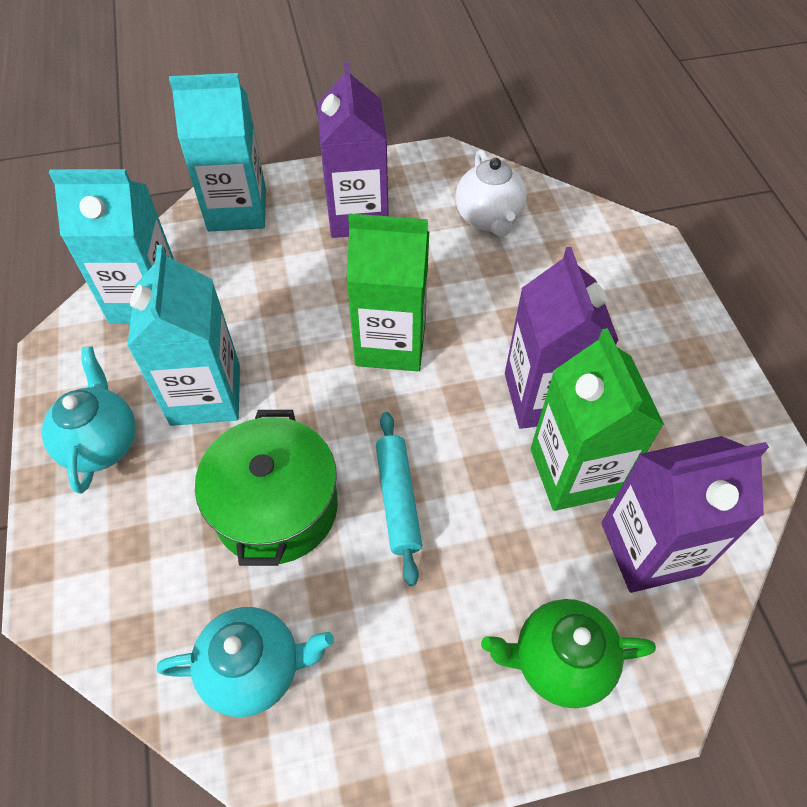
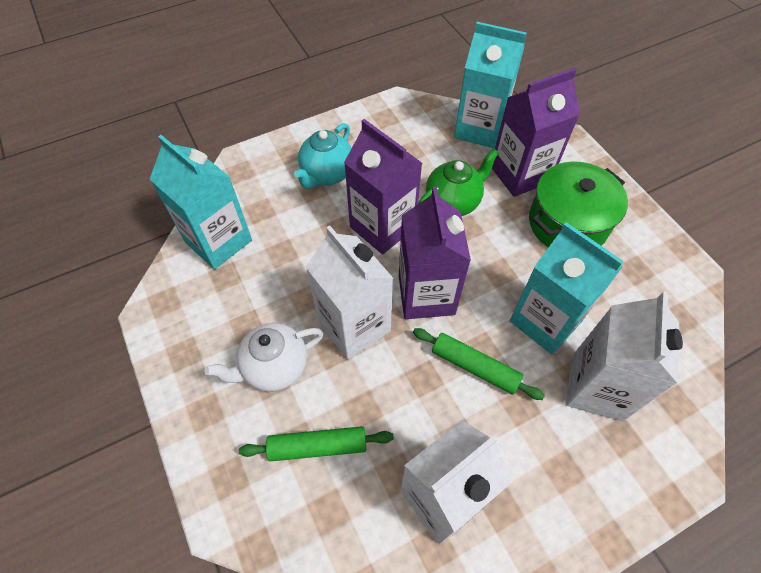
green carton: [346,213,429,371] [530,328,664,511] = 2 -> none = 0
green rolling pin: none = 0 -> [239,426,394,462] [413,328,545,400] = 2
turquoise rolling pin: [376,412,422,586] = 1 -> none = 0
turquoise teapot: [41,346,136,494] [157,607,334,717] = 2 -> [294,123,352,189] = 1
white carton: none = 0 -> [306,225,393,360] [400,420,513,544] [566,291,683,421] = 3

